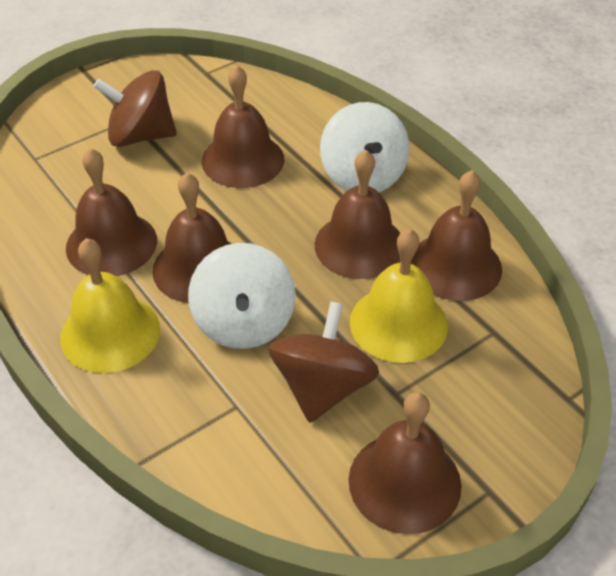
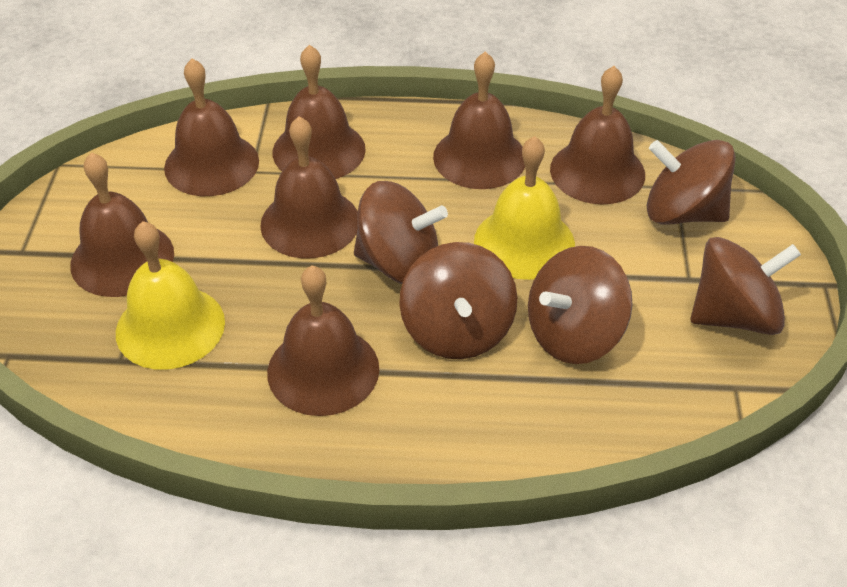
brown bell: [66,148,157,276] [152,172,232,303] [201,64,284,188] [315,150,400,279] [348,392,461,534] [411,170,502,301] = 6 -> [70,152,174,297] [164,58,259,196] [260,116,358,258] [267,265,379,416] [273,45,366,179] [433,52,525,189] [550,66,645,205] = 7
brown spinning top: [93,70,177,147] [268,301,379,423] = 2 -> [354,181,448,284] [399,242,517,359] [528,246,633,364] [647,140,736,225] [690,237,801,335] = 5
white spinning top: [188,243,296,349] [320,102,409,192] = 2 -> none = 0

